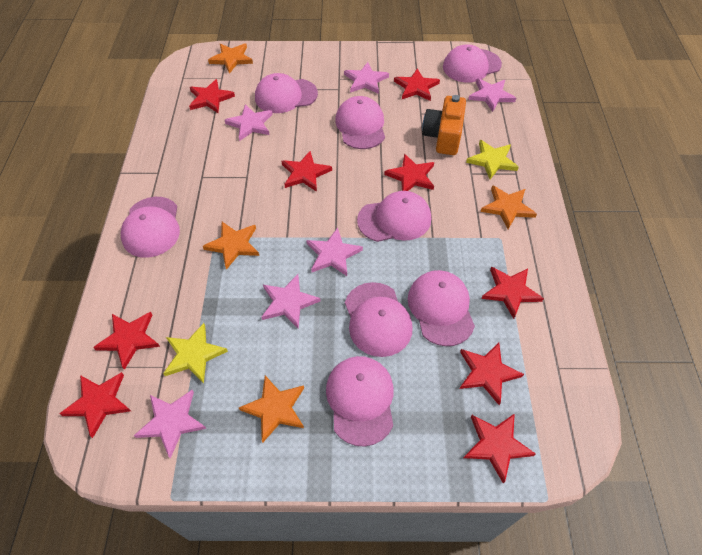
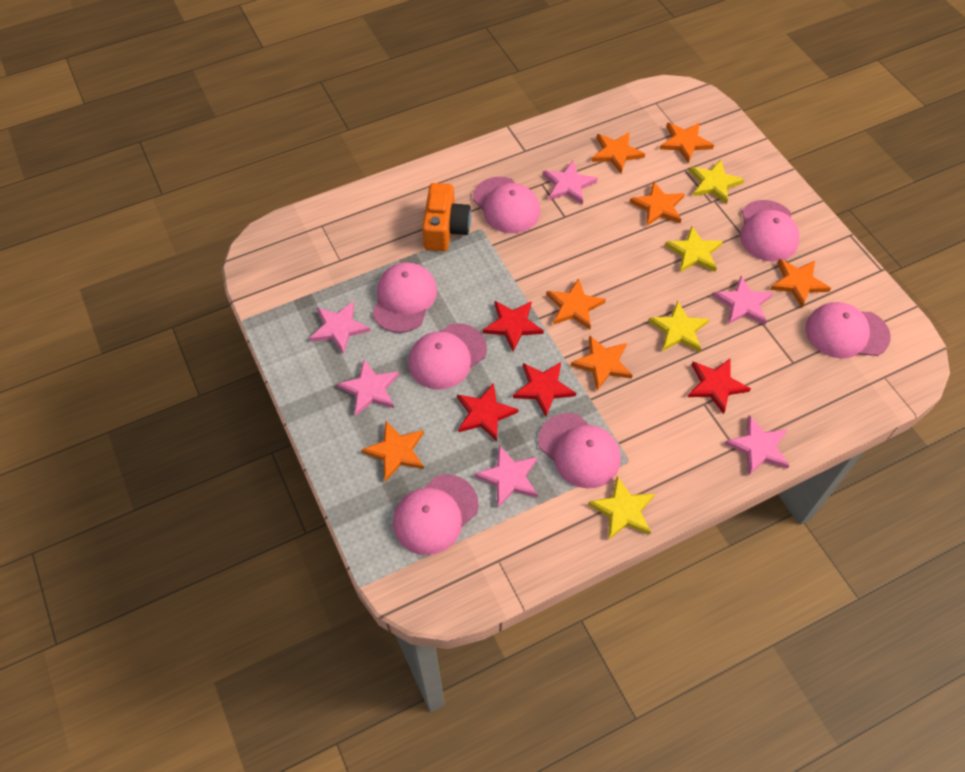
orange star: [203,222,259,270] [208,43,253,74] [239,375,304,443] [481,185,537,229] = 4 -> [361,421,424,482] [546,278,606,330] [571,335,633,390] [591,132,645,174] [630,181,685,226] [660,122,714,163] [770,259,831,308] = 7
pink cap: [121,197,180,258] [255,73,318,113] [326,356,394,447] [335,96,385,149] [345,282,413,357] [357,191,431,242] [408,270,475,346] [443,44,502,83] = 8 -> [372,262,437,333] [393,474,479,555] [409,323,487,390] [473,177,540,233] [538,413,621,488] [740,200,800,262] [806,302,891,358] = 7
red star: [59,372,131,438] [93,312,160,370] [189,79,235,113] [282,151,332,192] [384,154,434,191] [394,69,440,101] [460,343,524,405] [464,413,536,484] [481,267,544,319] = 9 -> [457,383,518,441] [483,301,544,352] [513,362,576,416] [688,359,751,414] = 4
yellow star: [163,323,228,384] [466,140,519,179] = 2 -> [588,476,655,540] [648,301,709,352] [665,226,723,272] [689,160,744,204] = 4

